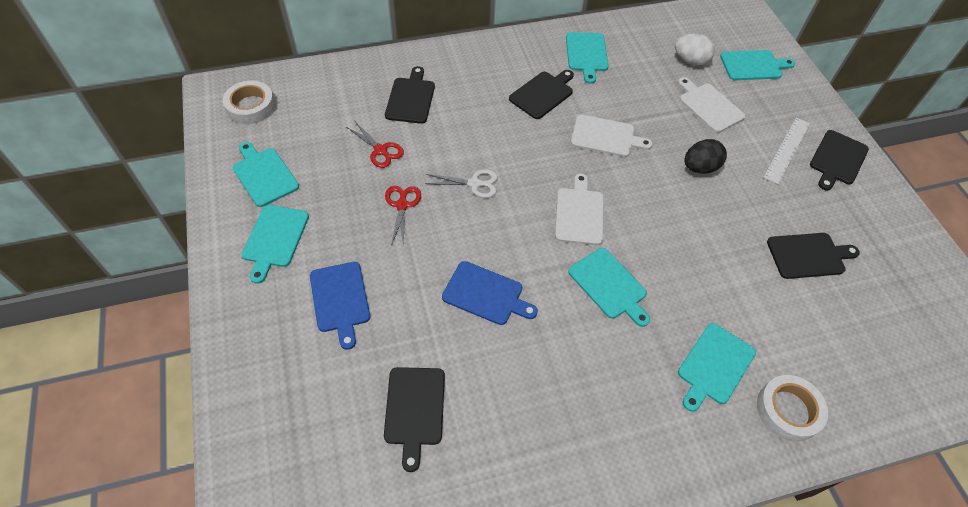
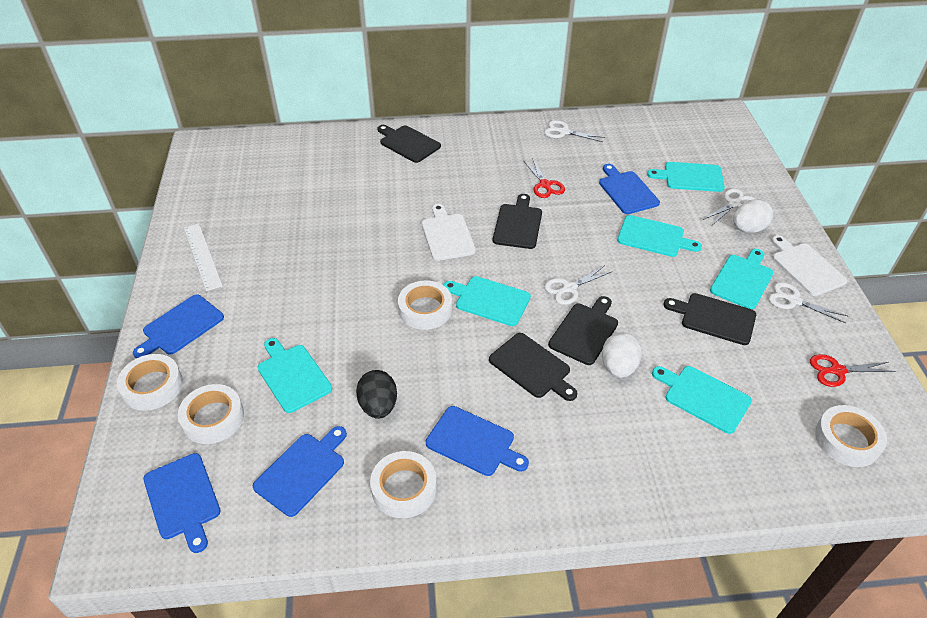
blue cutting board: [310,262,370,350] [442,261,538,325] = 2 -> [133,294,224,358] [143,453,221,553] [253,426,347,517] [426,406,529,476] [599,164,660,214] = 5
white cutting board: [555,173,604,245] [571,115,653,157] [678,77,745,133] = 3 -> [422,204,476,261] [771,235,847,296] = 2
white egg: [675,33,715,65] = 1 -> [602,332,642,378] [733,199,773,233] = 2
white scissors: [425,169,498,198] = 1 -> [544,120,605,142] [544,265,613,305] [703,188,755,225] [768,282,847,323] = 4
white tape: [223,81,275,124] [757,375,828,442] = 2 -> [117,354,183,411] [178,384,244,444] [370,451,437,518] [398,280,452,330] [815,405,887,467] = 5

